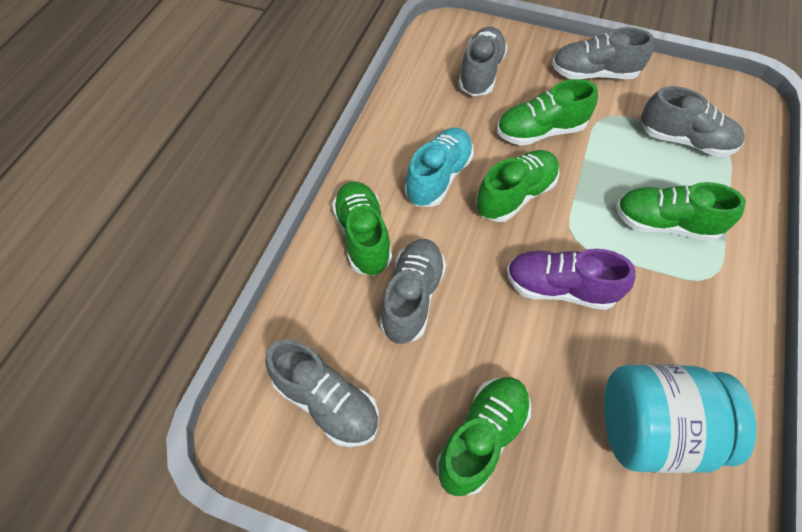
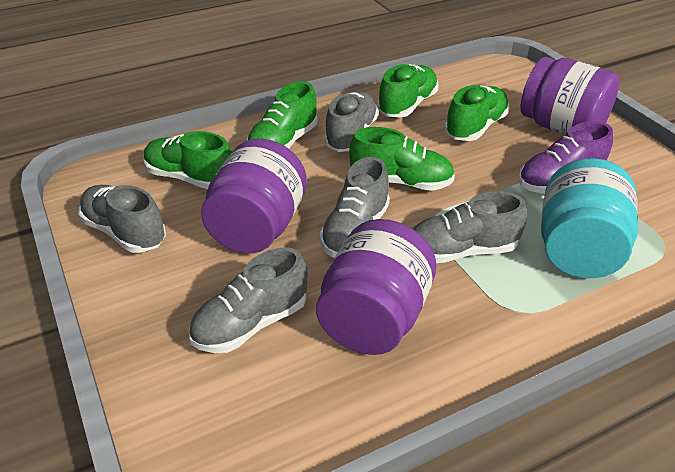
purple jar: none = 0 -> [201,138,307,253] [316,219,436,355] [520,57,619,135] = 3
turquoise shoe: [405,127,474,207] = 1 -> none = 0

